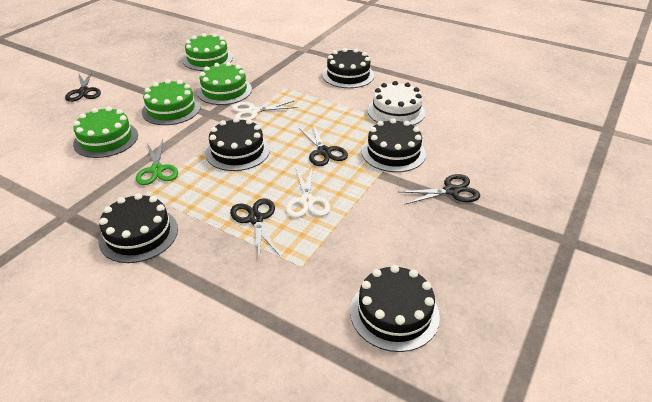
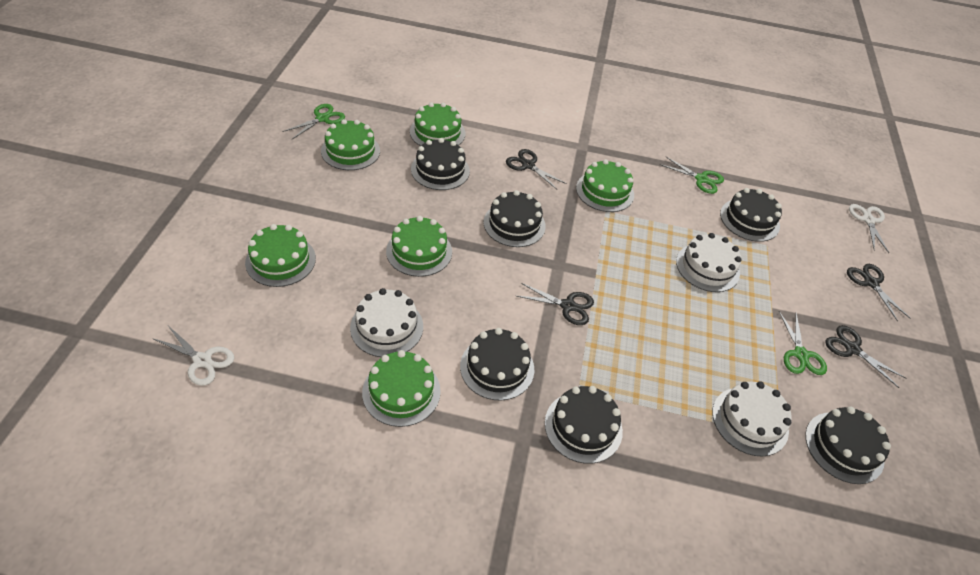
black cake: [98,193,178,263] [205,117,270,171] [322,48,374,88] [350,265,440,352] [362,118,426,172] = 5 -> [411,138,470,190] [460,328,534,400] [484,190,546,247] [545,386,623,464] [720,188,782,242] [805,406,891,484] = 6
green cake: [73,106,138,158] [142,79,201,125] [183,33,233,71] [197,62,252,105] = 4 -> [245,224,316,287] [321,119,380,170] [362,350,441,427] [386,216,452,277] [410,102,466,146] [576,159,634,212] = 6
green scissors: [136,139,178,185] = 1 -> [282,104,345,139] [660,156,724,194] [779,311,827,375] = 3
white cake: [367,81,425,125] = 1 -> [350,288,423,357] [676,233,742,292] [712,381,792,456] = 3

